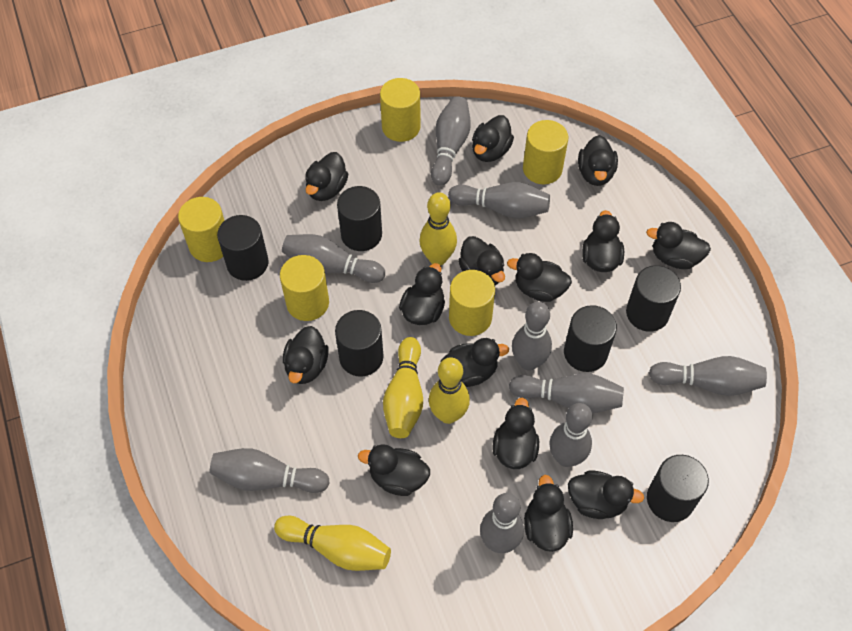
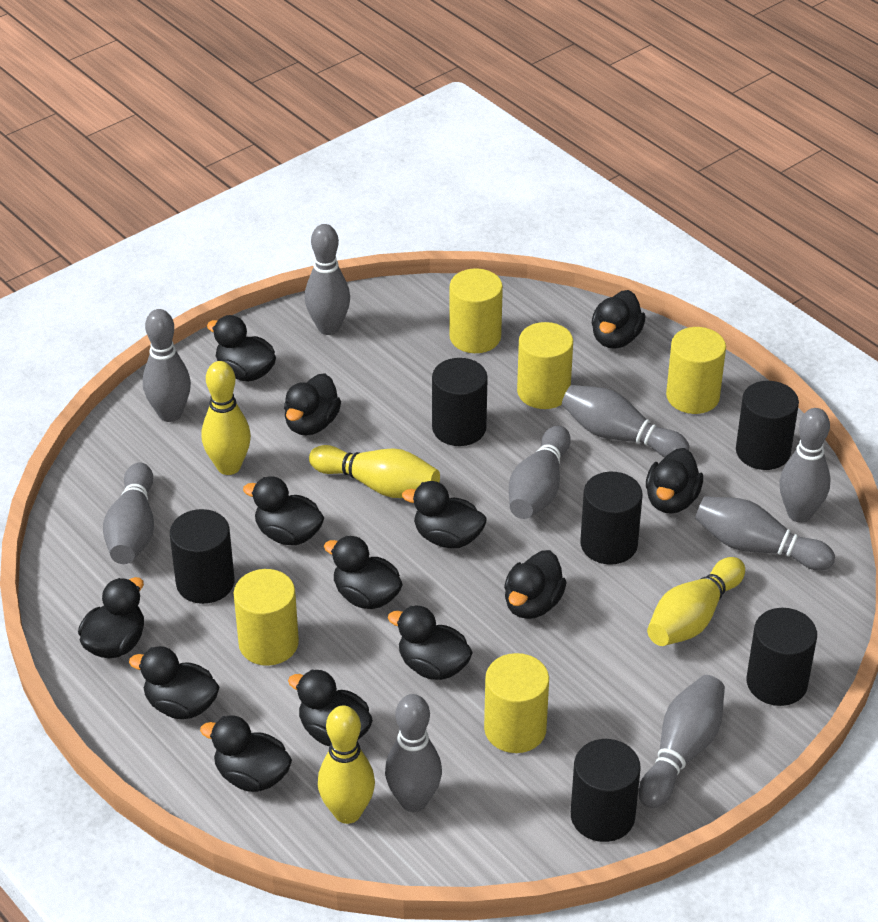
black duck: [283,326,329,384] [305,152,348,201] [358,444,430,496] [399,263,445,325] [440,338,509,387] [458,236,505,286] [472,115,514,162] [492,398,539,469] [507,253,572,302] [524,475,573,552] [568,470,644,519] [578,135,618,186] [582,210,624,272] [646,222,711,269] = 14 -> [78,577,144,658] [129,646,219,719] [200,715,292,792] [207,315,276,382] [243,476,324,545] [284,373,341,435] [288,670,373,746] [324,536,403,609] [388,606,473,680] [402,481,487,548] [504,550,567,619] [592,290,645,349] [646,448,703,514] = 13

